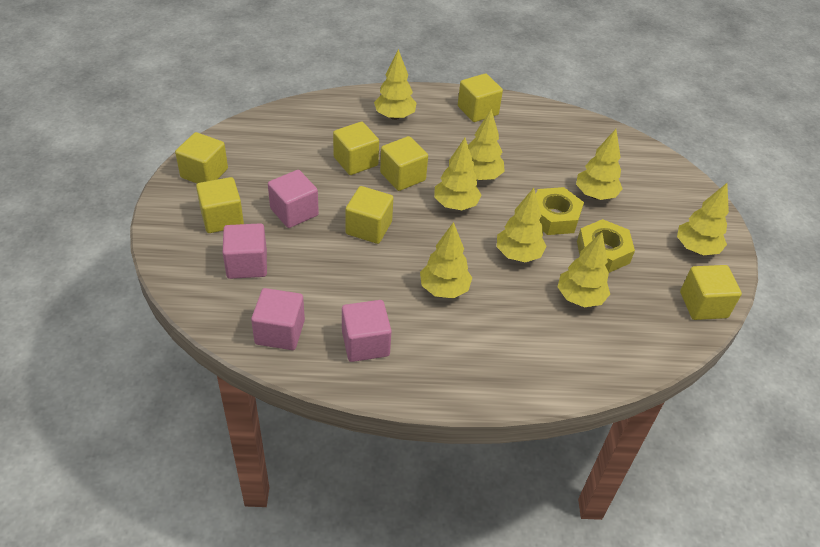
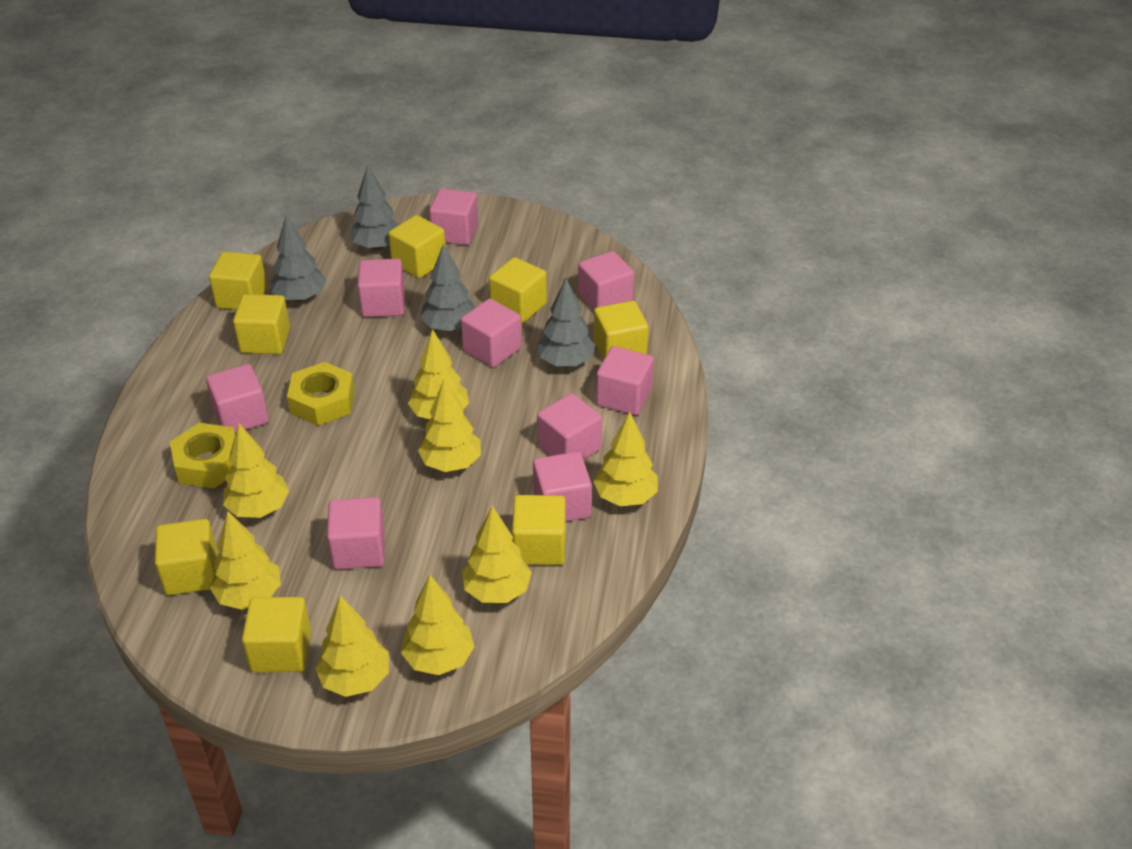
grey tree: none = 0 -> [271,215,326,302] [349,165,399,250] [420,244,475,332] [537,279,595,367] = 4
pink cube: [223,223,267,279] [251,288,305,350] [268,170,319,228] [342,300,392,362] = 4 -> [206,364,269,433] [327,497,385,570] [357,259,405,317] [429,188,478,245] [461,299,522,367] [533,452,592,522] [537,393,602,460] [578,251,634,311] [596,346,654,415] = 9
yellow cube: [175,132,228,183] [196,177,244,233] [333,122,379,175] [345,186,393,244] [380,136,428,191] [458,73,503,122] [680,265,742,320] = 7 -> [155,519,218,595] [209,252,267,310] [233,294,290,354] [242,597,311,672] [389,215,446,278] [489,257,547,323] [512,495,566,565] [594,301,649,360] = 8

